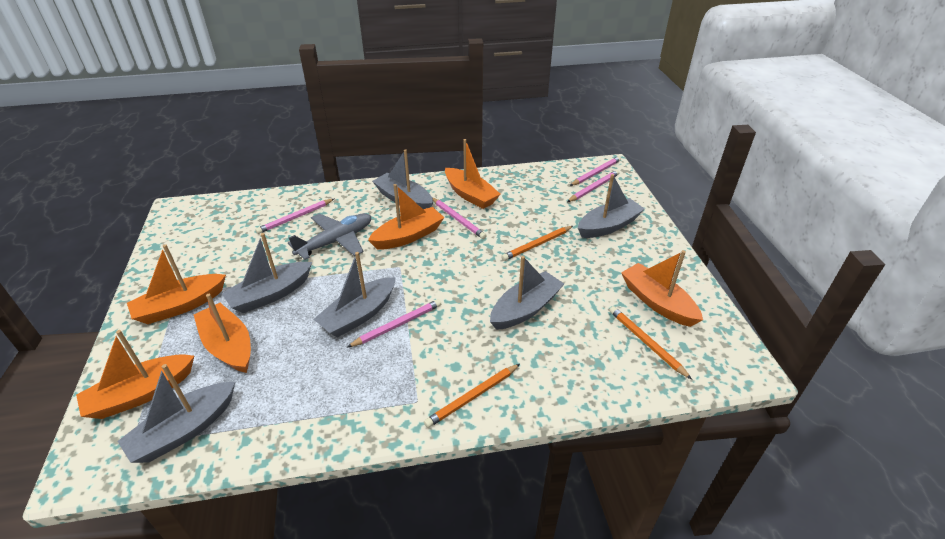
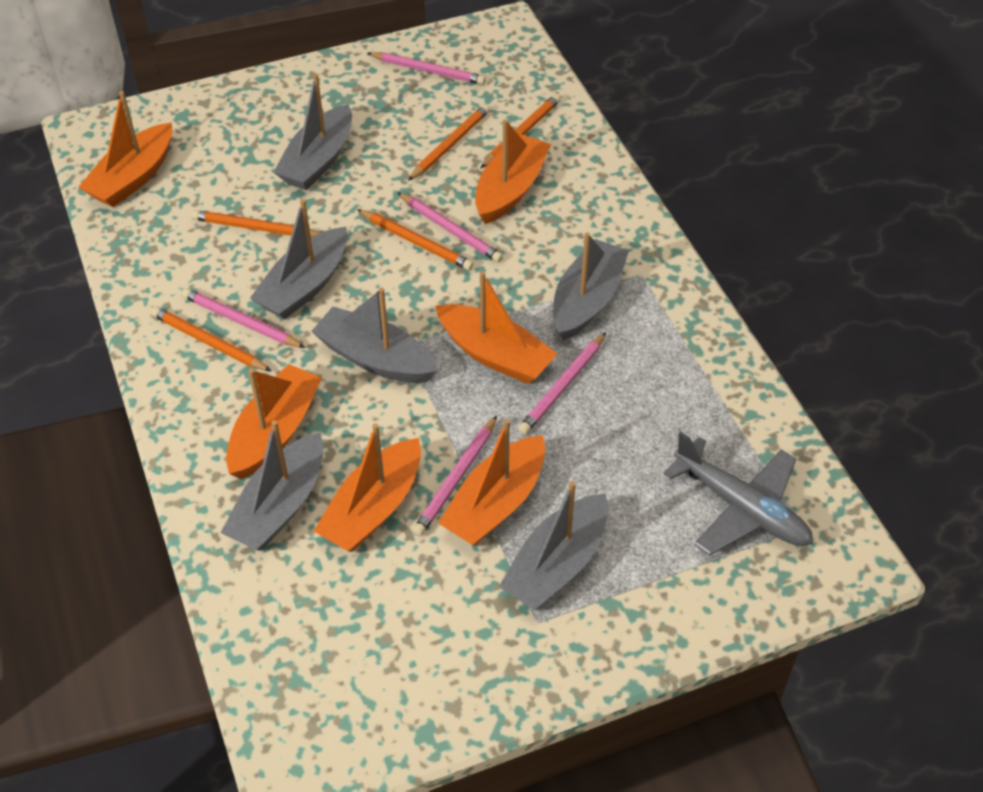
orange pencil: [424,364,520,428] [501,226,573,261] [609,306,692,380] = 3 -> [151,307,272,372] [191,210,320,237] [357,209,474,271] [408,104,490,181] [480,94,561,169] = 5

